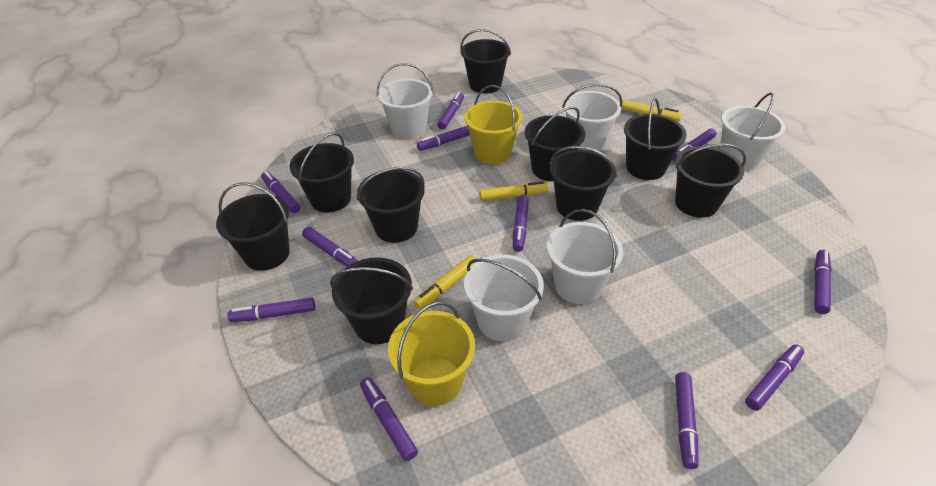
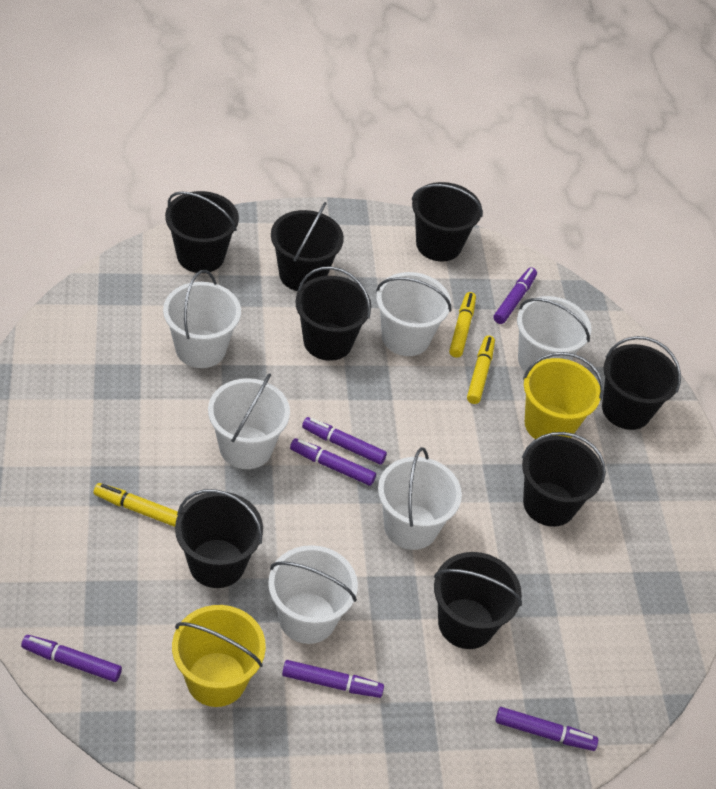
black bucket: [216,182,290,271] [289,133,354,212] [330,257,413,344] [357,167,425,243] [461,29,511,94] [525,107,585,181] [550,146,617,221] [624,98,687,180] [675,144,746,218] = 9 -> [165,191,239,273] [175,489,263,588] [271,202,344,291] [295,267,371,361] [412,182,483,261] [434,552,522,649] [522,432,606,527] [602,336,681,430] = 8
purple marker: [227,298,315,322] [261,171,300,213] [302,227,358,267] [360,377,418,461] [417,126,470,151] [437,92,464,130] [513,195,529,252] [673,128,717,161] [675,372,698,469] [745,344,804,411] [814,250,832,314] = 11 -> [21,635,122,682] [282,660,384,698] [290,438,376,486] [302,417,387,465] [494,268,537,324] [496,707,598,751] = 6
white bucket: [377,63,433,139] [464,255,544,341] [547,209,623,304] [562,84,622,151] [720,92,785,171] = 5 -> [163,270,241,368] [208,373,290,469] [268,545,358,644] [376,272,451,356] [378,447,462,550] [517,296,591,372] = 6

